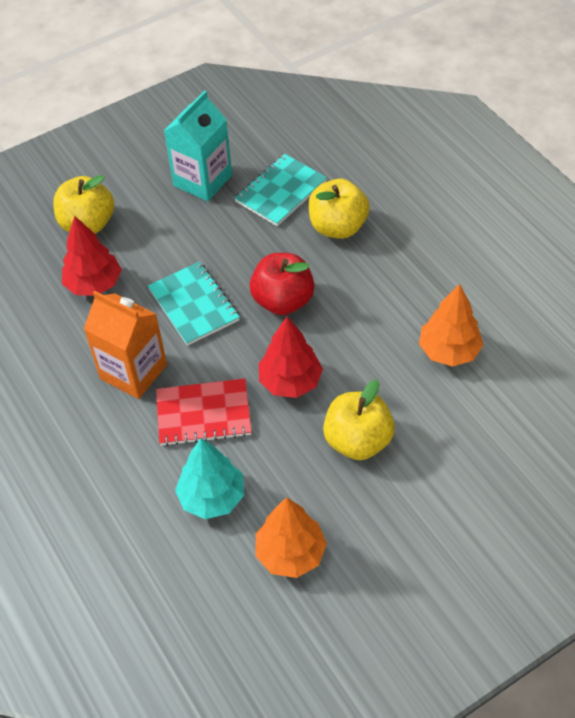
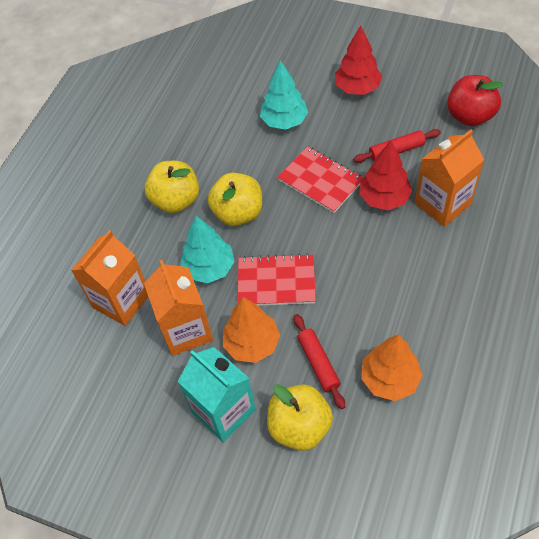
orange carton: [84,291,167,399] = 1 -> [71,230,148,326] [144,260,213,356] [414,130,484,227] = 3
red notebook: [156,378,252,446] = 1 -> [238,253,316,306] [277,146,363,213] = 2
red rolling pin: none = 0 -> [294,314,345,409] [353,129,441,163] = 2
turquoise notebook: [148,261,240,346] [235,154,327,226] = 2 -> none = 0
turquoise tree: [175,438,244,519] = 1 -> [180,216,235,283] [260,60,308,130] = 2

